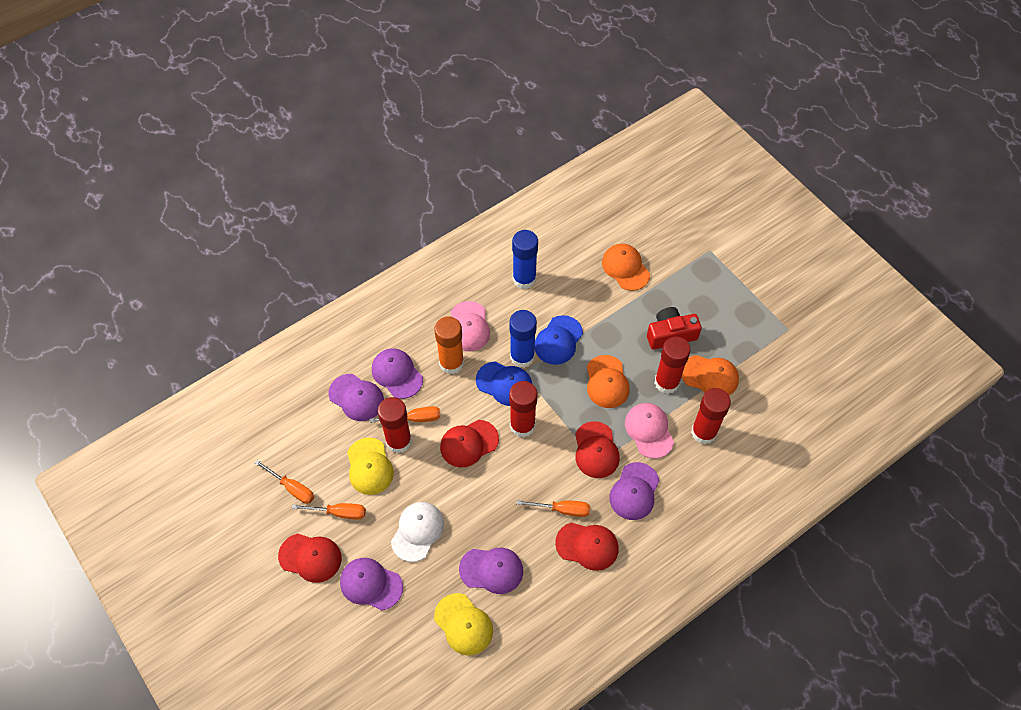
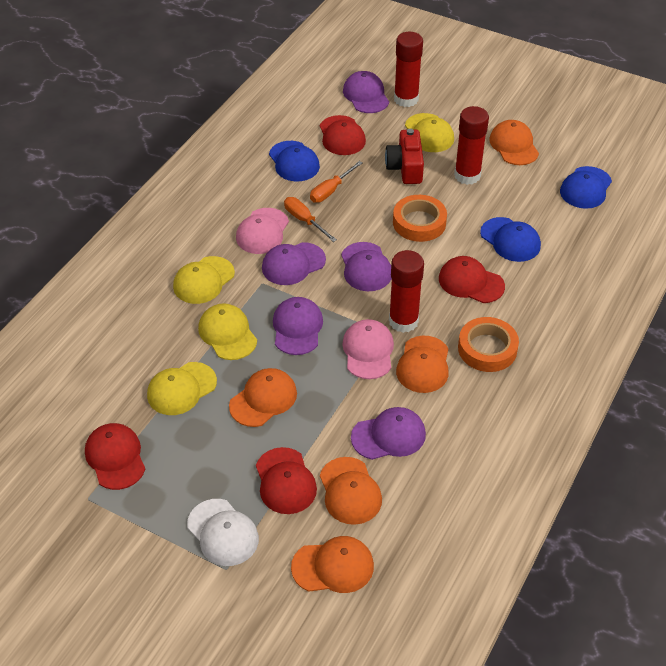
blue cap: [476,361,532,406] [535,315,583,365] = 2 -> [269,141,320,182] [480,217,541,262] [560,166,612,209] = 3
blue glue stick: [509,310,537,368] [512,230,538,289] = 2 -> none = 0
orange cap: [587,355,630,408] [602,244,650,291] [682,355,739,395] = 3 -> [229,368,297,427] [291,536,374,593] [320,457,382,525] [396,336,449,393] [489,120,539,165] = 5
orange glue stick: [434,316,464,374] = 1 -> none = 0
orange screwdriver: [255,460,314,504] [292,503,366,519] [370,406,440,423] [516,500,590,517] = 4 -> [284,197,337,242] [310,161,363,203] = 2
orange tape: none = 0 -> [393,195,447,242] [458,317,519,372] = 2
red glue stick: [378,397,412,453] [509,381,537,437] [655,336,691,394] [691,388,731,444] = 4 -> [389,250,424,333] [394,32,423,107] [454,106,489,185] = 3
yellow cap: [347,438,394,495] [434,593,493,655] = 2 -> [147,362,217,415] [173,256,235,304] [198,303,257,360] [405,113,454,152] = 4

